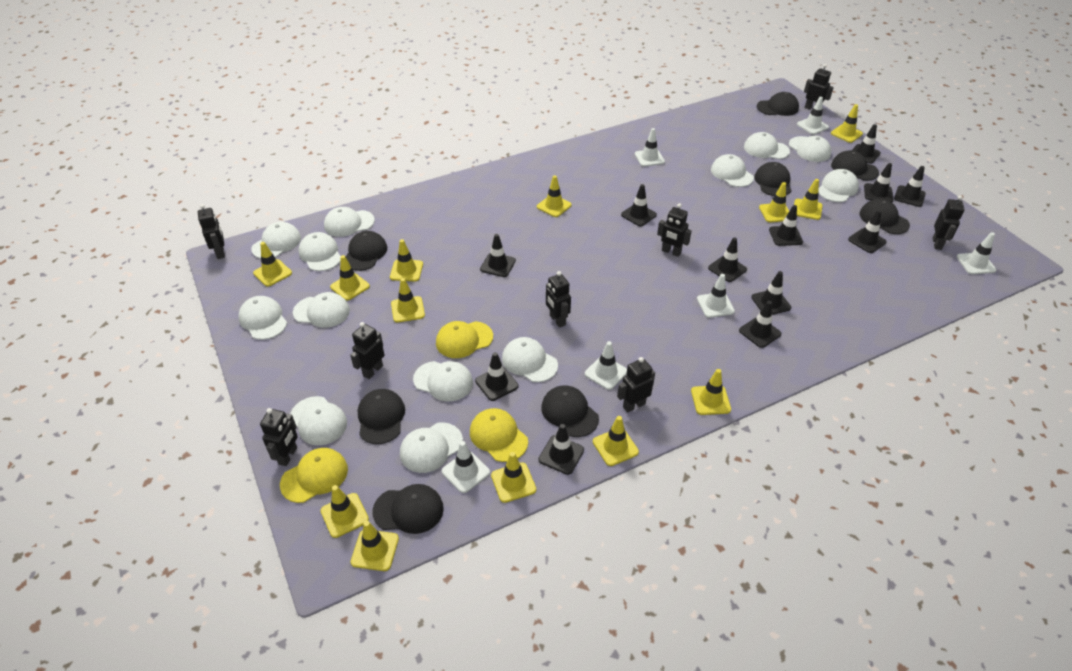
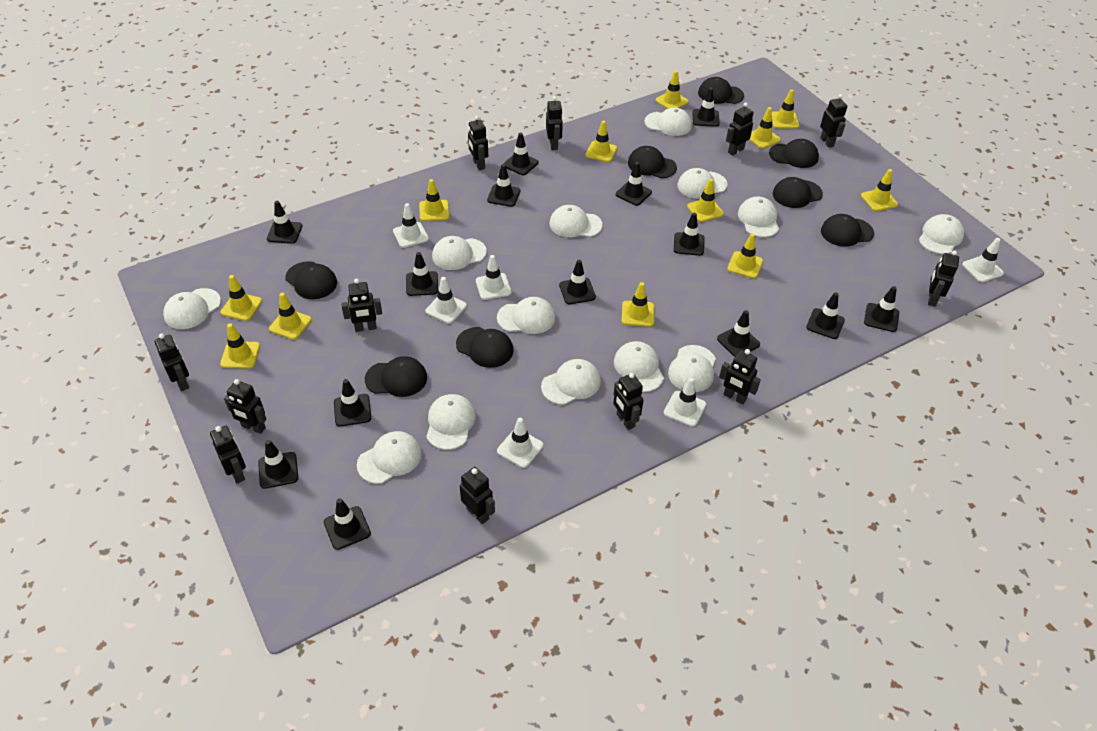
black robot: [198,204,225,259] [260,408,298,466] [350,322,384,379] [546,271,571,328] [617,357,655,413] [657,203,692,257] [804,64,834,110] [933,195,965,250] = 8 -> [154,334,189,391] [210,426,246,483] [224,379,266,434] [341,279,382,332] [460,467,495,524] [468,116,488,170] [546,96,563,150] [613,373,644,430] [719,349,761,404] [726,103,754,156] [820,94,847,148] [928,250,959,307] = 12
black traffic cone: [475,352,518,401] [480,234,516,277] [538,424,584,475] [621,184,657,226] [708,237,747,282] [739,301,782,348] [751,271,791,315] [769,205,803,246] [848,210,887,253] [852,124,881,164] [864,163,893,203] [894,166,926,207] = 12 -> [258,440,298,489] [267,201,302,244] [324,498,371,550] [334,379,371,426] [406,252,438,296] [487,164,520,207] [503,133,538,175] [559,260,596,304] [616,162,652,206] [674,213,704,256] [692,87,720,127] [717,310,760,357] [806,292,845,339] [864,286,899,332] = 14
yellow cap: [280,448,348,503] [436,321,493,358] [470,408,528,462] = 3 -> none = 0
yellow traffic cone: [253,242,292,287] [320,485,369,538] [330,255,370,301] [351,521,399,571] [390,239,423,281] [391,278,425,323] [491,452,536,503] [537,175,572,217] [593,416,639,466] [691,369,731,415] [759,182,789,222] [794,179,823,220] [831,104,863,143] = 13 -> [220,323,260,369] [221,275,262,321] [269,293,312,340] [419,179,449,221] [585,121,617,162] [622,282,654,327] [655,70,689,109] [687,179,724,222] [727,234,763,278] [749,107,781,149] [772,90,800,128] [861,169,898,211] = 12

